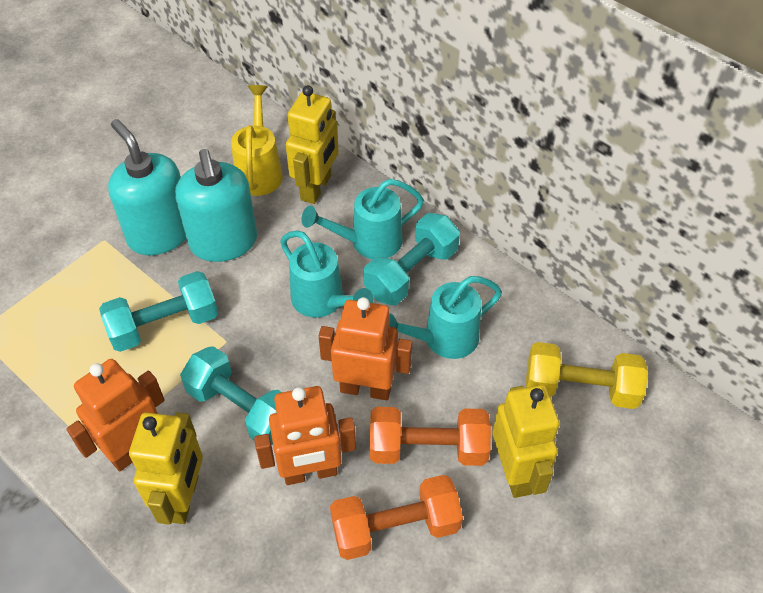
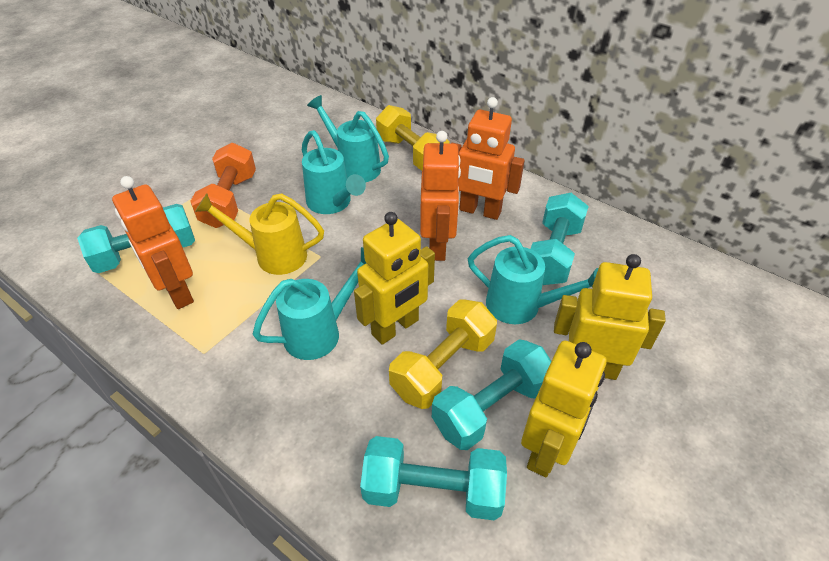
orange dumbbell: [330,475,463,560] [370,407,491,466] = 2 -> [190,143,256,228] = 1
turquoise dumbbell: [99,271,218,352] [180,346,282,446] [363,213,460,305] = 3 -> [77,204,195,273] [360,436,507,520] [432,339,551,450] [530,193,589,285] = 4
turquoise soap dispenser: [108,119,186,255] [175,149,257,262] = 2 -> none = 0
turquoise watering can: [280,230,374,318] [301,179,424,259] [389,276,502,359] = 3 -> [253,247,366,360] [302,130,366,214] [307,95,389,182] [468,235,599,324] = 4
yellow dumbbell: [526,342,648,409] = 1 -> [376,105,450,171] [389,300,497,409] = 2

